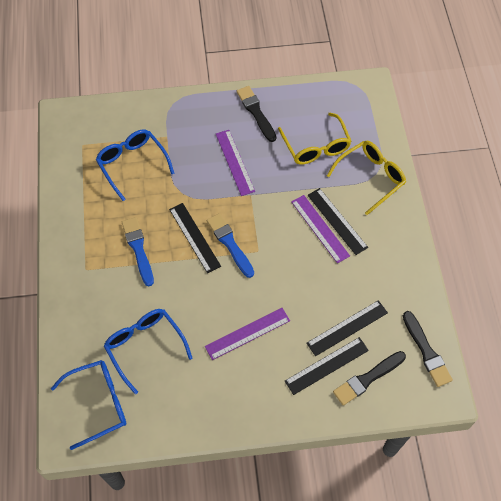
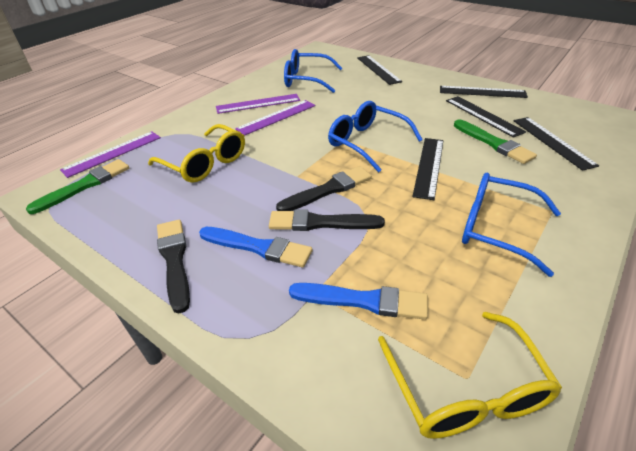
black ruler: [169,203,221,273] [285,337,369,395] [306,300,388,356] [307,188,368,255] = 4 -> [357,55,402,85] [412,138,444,200] [440,86,528,98] [446,96,526,138] [513,117,599,171] = 5
green brush: none = 0 -> [26,159,129,214] [454,120,537,164] = 2

